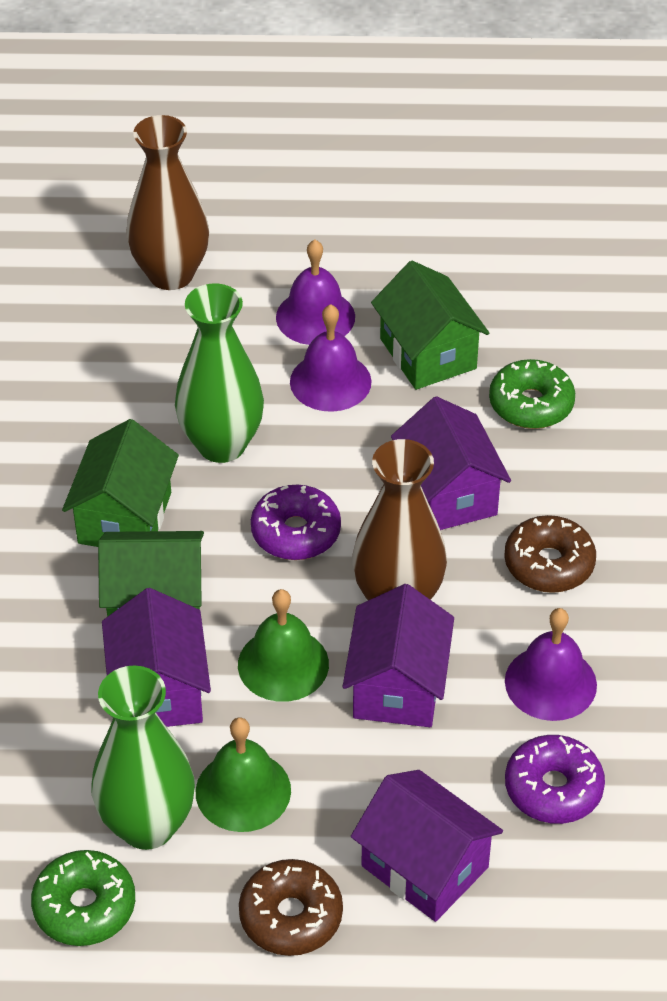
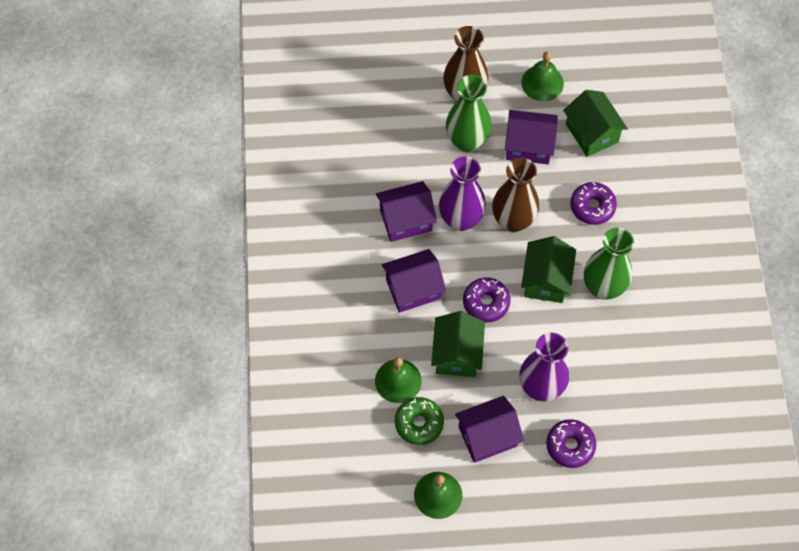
brown donut: [239,859,343,956] [504,515,596,593] = 2 -> none = 0
green bell: [196,717,291,832] [238,589,329,702] = 2 -> [375,357,422,403] [414,472,462,519] [521,52,564,101] = 3
green donut: [31,850,135,946] [489,359,575,429] = 2 -> [395,397,444,445] = 1
purple bell: [276,240,355,345] [290,304,372,412] [505,608,597,721] = 3 -> none = 0
purple donut: [251,485,341,560] [505,735,605,824] = 2 -> [463,277,510,322] [546,419,596,468] [570,182,617,225] = 3
purple vase: none = 0 -> [439,156,486,231] [520,333,569,401] = 2

